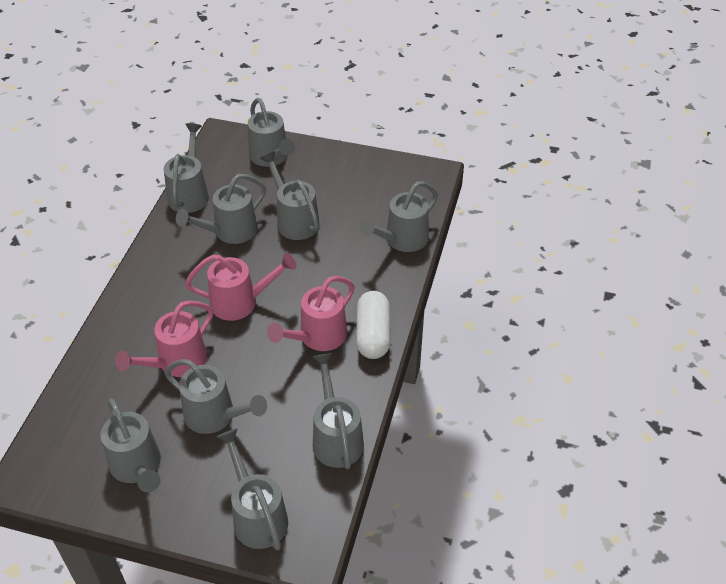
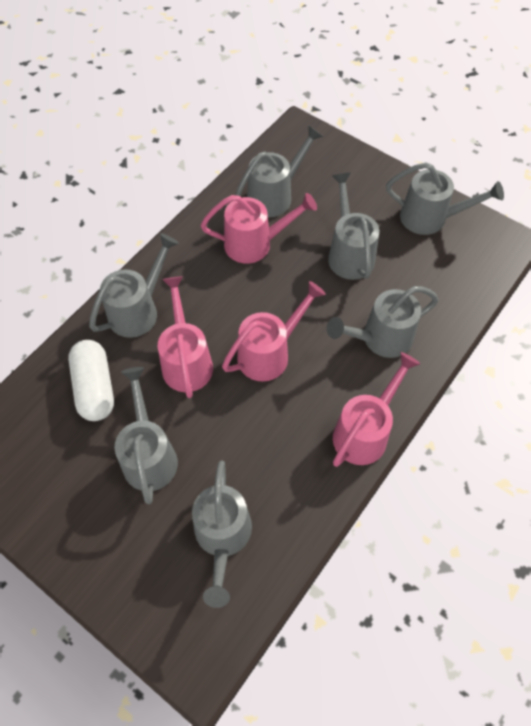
grey watering can: [101,399,161,492] [164,123,209,213] [164,359,267,434] [176,174,266,244] [217,428,288,550] [248,98,295,167] [260,151,319,240] [313,353,364,469] [359,181,438,252] = 9 -> [89,233,179,338] [115,367,178,504] [192,460,252,608] [235,126,323,217] [327,286,439,358] [328,172,379,280] [386,162,504,235] = 7
pink watering can: [115,301,213,377] [185,253,297,321] [267,276,355,351] = 3 -> [158,276,213,398] [201,193,317,264] [222,281,326,381] [333,352,420,467] = 4

